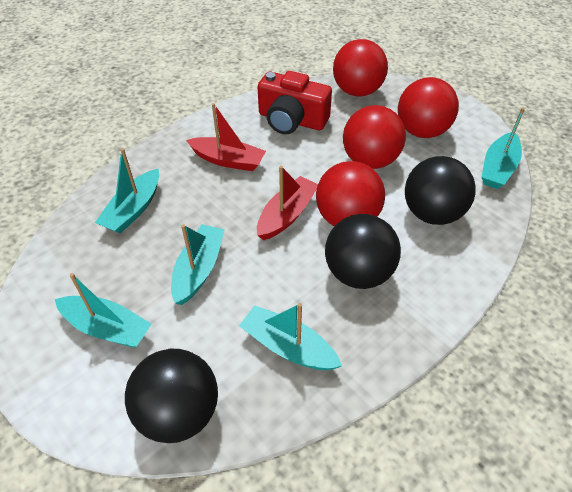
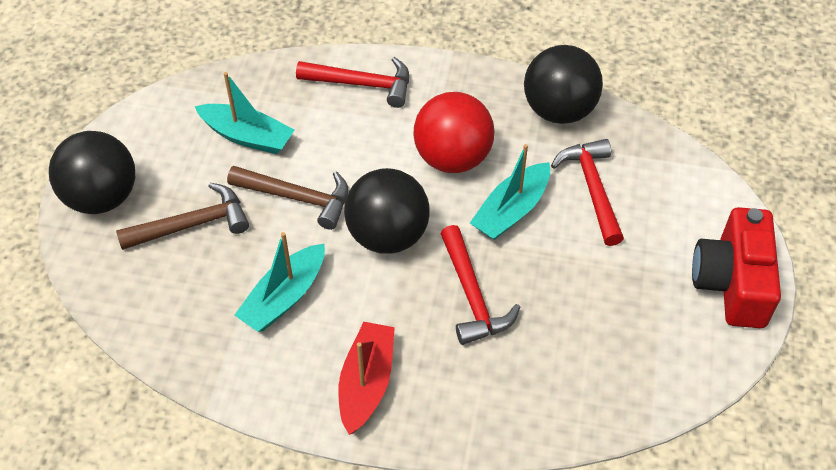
brown hammer: none = 0 -> [116,183,249,250] [227,166,348,230] = 2
red ball: [316,161,385,227] [333,39,388,96] [343,105,406,169] [398,77,459,138] = 4 -> [413,92,494,173] = 1
red boat: [186,103,266,171] [257,166,318,240] = 2 -> [338,322,395,435] = 1
red hammer: none = 0 -> [296,57,409,108] [440,225,520,345] [551,139,624,246] = 3
turquoise boat: [55,273,152,348] [95,148,159,234] [171,224,225,305] [239,303,342,370] [481,108,525,189] = 5 -> [194,72,295,154] [234,232,325,332] [470,144,550,240] = 3

